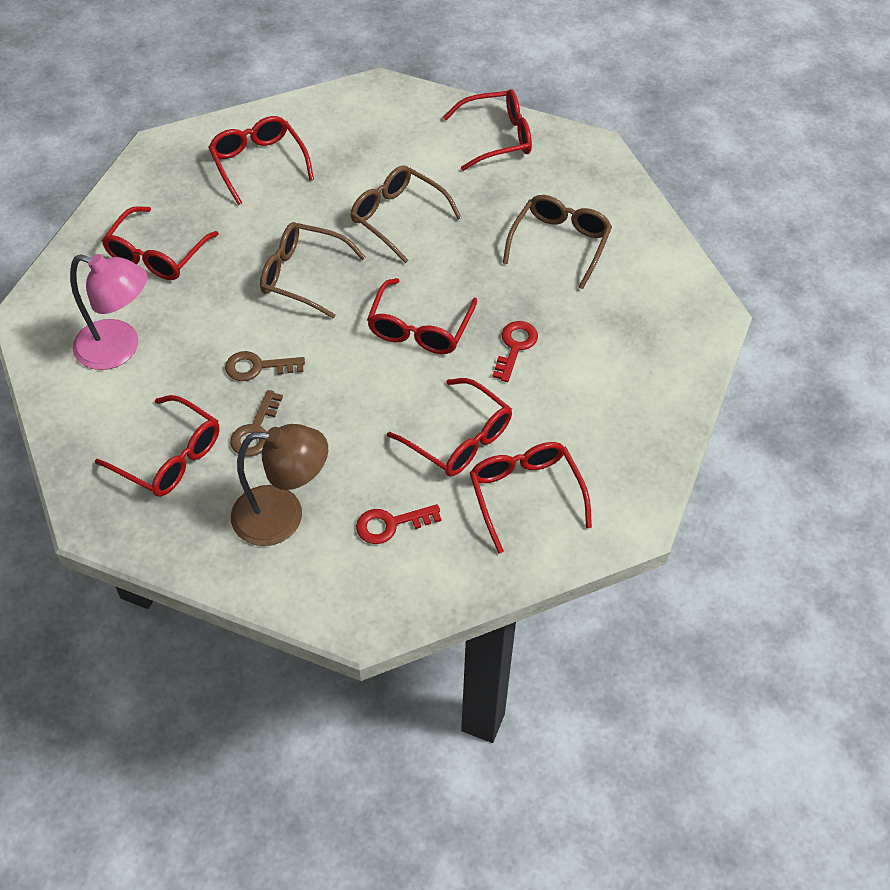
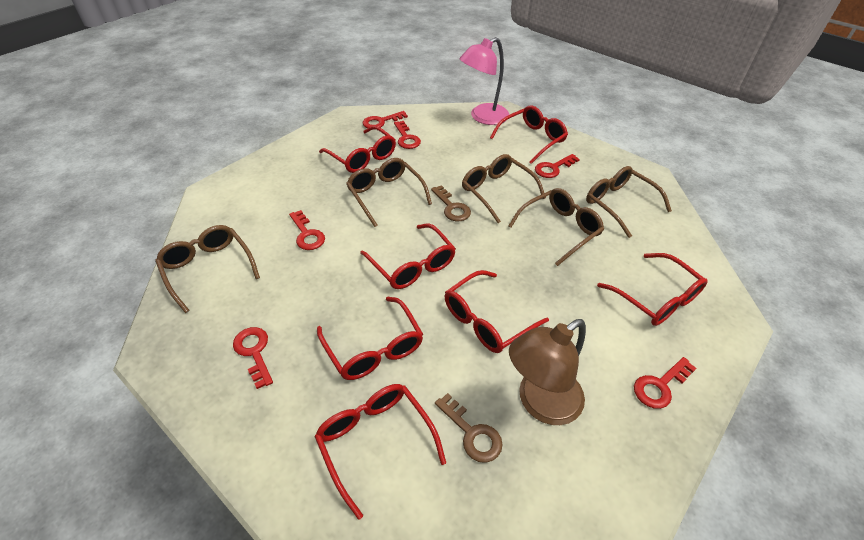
brown glasses: [260,222,366,319] [350,165,462,263] [503,195,612,290] = 3 -> [155,225,260,313] [346,158,432,227] [462,154,546,223] [508,188,604,266] [586,166,672,238] = 5
red key: [356,504,441,544] [492,321,538,382] = 2 -> [233,327,273,389] [289,210,325,250] [363,111,408,128] [394,121,421,149] [535,154,580,178] [634,357,697,409] = 6

